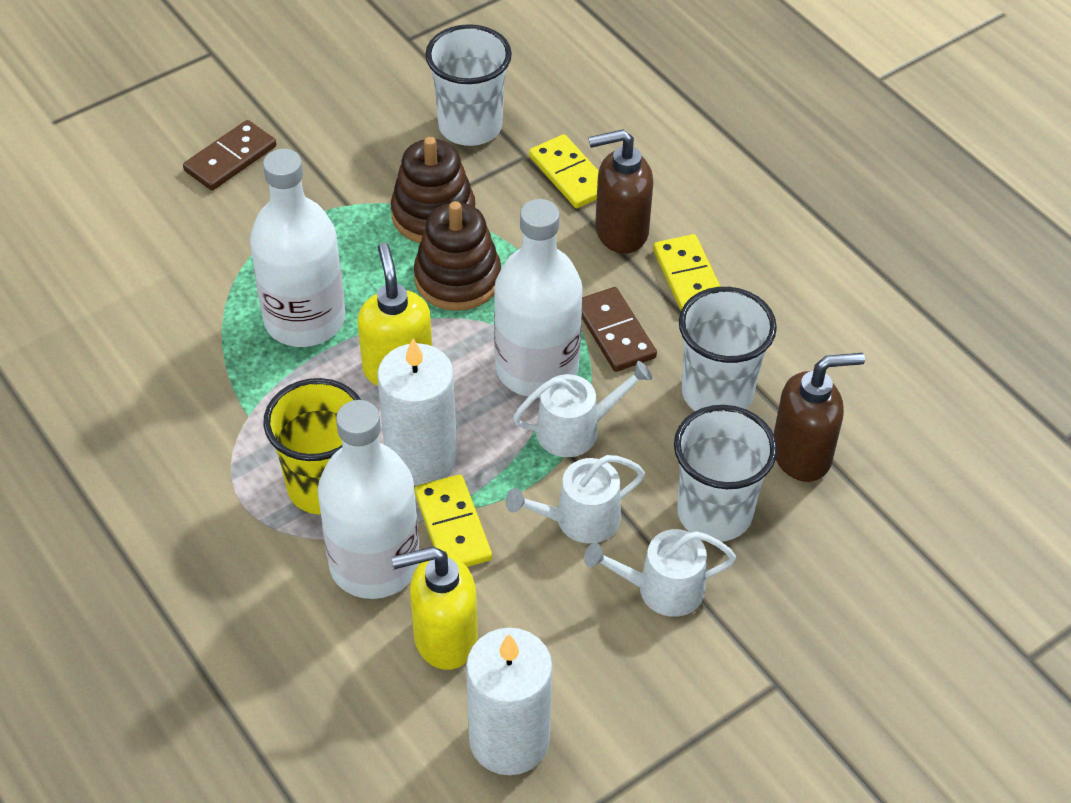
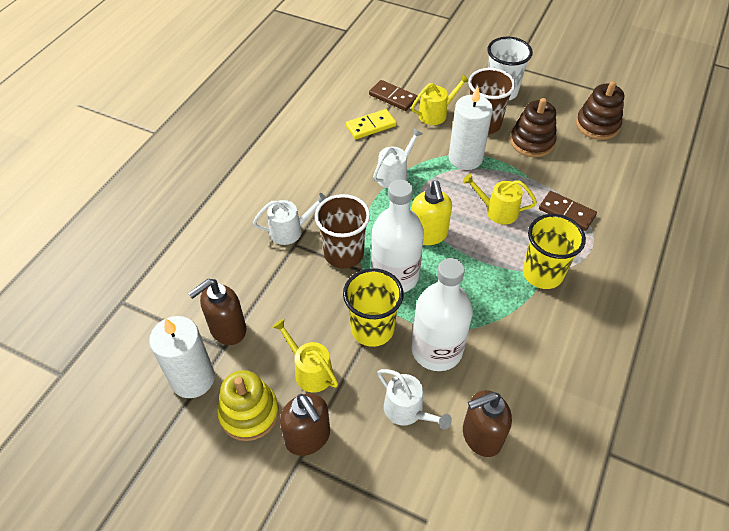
brown cup: none = 0 -> [315,194,370,269] [468,68,515,134] = 2
brown soap dispenser: [588,130,653,253] [774,353,865,482] = 2 -> [188,279,246,345] [280,394,330,456] [463,390,512,457] = 3
white bottle: [250,149,345,347] [318,400,419,599] [494,199,583,398] = 3 -> [371,180,424,293] [411,258,473,371] = 2
white cup: [425,24,512,146] [674,405,777,542] [679,287,777,411] = 3 -> [487,37,533,101] = 1
yellow cup: [263,378,361,515] = 1 -> [343,268,404,347] [523,214,586,289] = 2
yellow domino: [414,474,492,567] [529,134,599,208] [653,234,721,310] = 3 -> [346,109,396,139] = 1
yellow soap dispenser: [358,243,432,386] [392,547,478,670] = 2 -> [411,180,452,245] = 1
yellow stacking toy: none = 0 -> [217,370,279,441] = 1
yellow watering can: none = 0 -> [272,319,338,392] [411,75,468,125] [463,173,537,225] = 3

